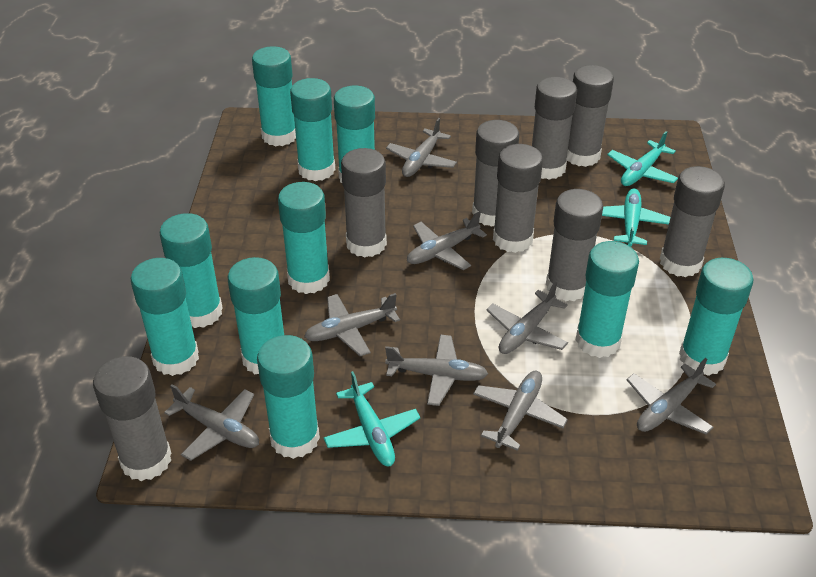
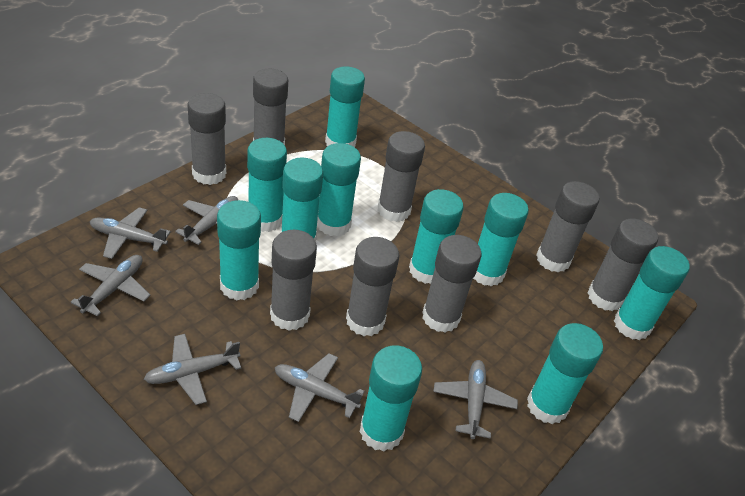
grey plane: [164,384,259,461] [304,293,400,356] [385,334,488,406] [386,118,457,177] [407,211,487,270] [473,371,568,451] [487,282,568,354] [627,358,716,434] = 8 -> [71,255,151,316] [90,207,171,259] [144,334,241,405] [175,196,238,245] [275,353,365,422] [433,360,518,439] = 6
turquoise plane: [323,371,420,466] [602,188,670,247] [607,131,678,186] = 3 -> none = 0

